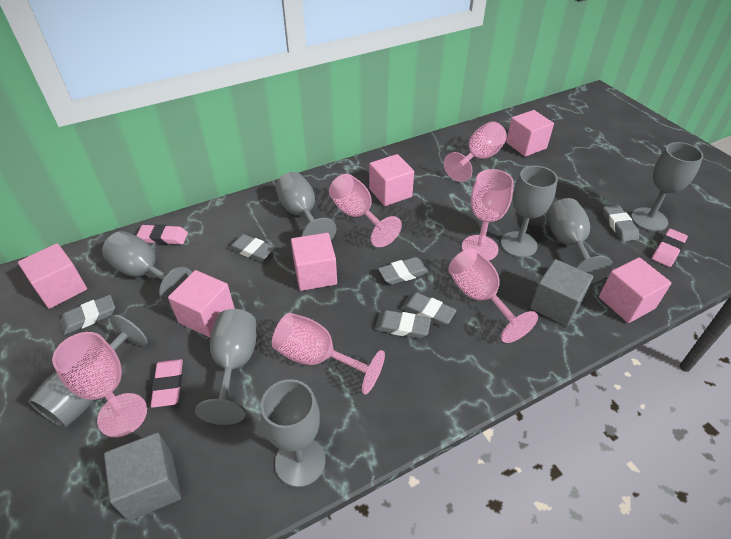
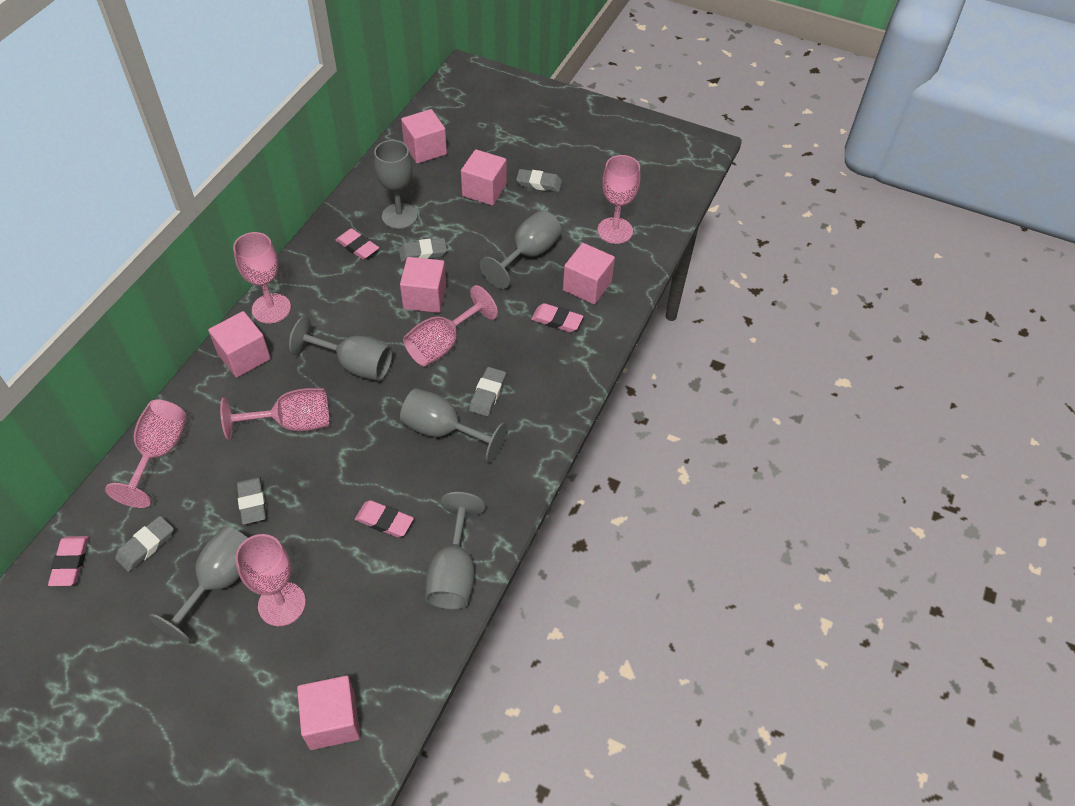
grey cube: [104,432,181,521] [530,259,593,326] = 2 -> none = 0
grey eraser: [60,295,115,335] [229,234,275,262] [375,310,431,339] [378,257,429,285] [401,292,456,326] [603,205,639,242] = 6 -> [115,516,174,572] [237,477,266,525] [399,238,447,262] [469,367,506,416] [516,169,562,192] = 5
grey goblet: [28,315,148,428] [102,231,192,304] [195,309,257,425] [260,379,325,487] [275,172,336,240] [501,166,558,258] [547,198,613,284] [631,142,703,231] = 8 -> [148,526,247,644] [289,317,393,381] [374,140,417,229] [400,388,507,463] [425,492,485,610] [480,210,562,289] = 6
pink eraser: [136,224,188,245] [151,359,183,408] [652,229,688,267] = 3 -> [48,536,89,586] [335,228,379,260] [355,500,414,538] [531,303,583,332] = 4

